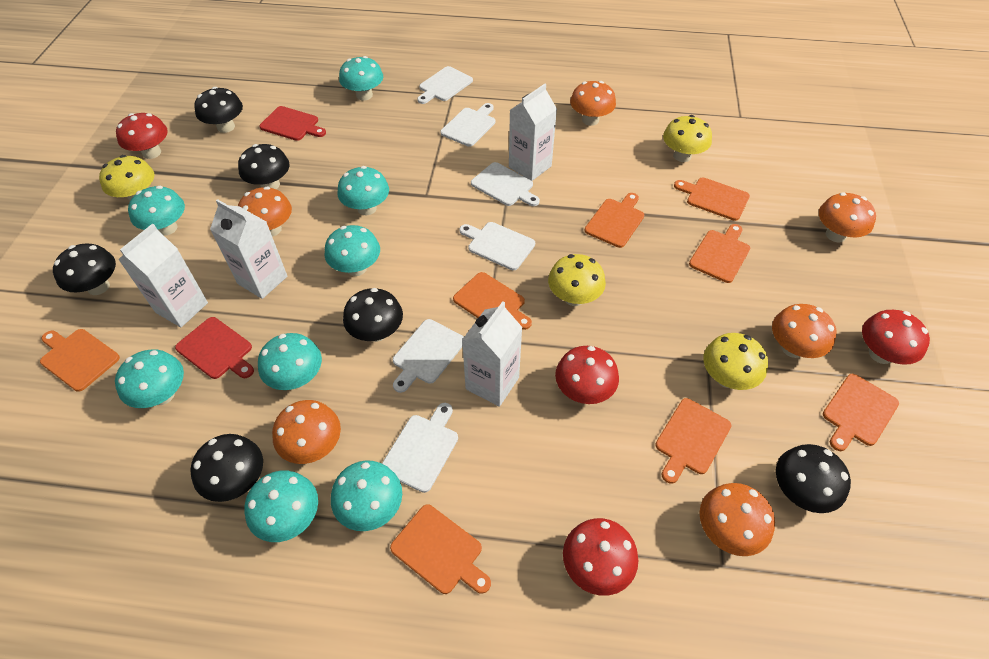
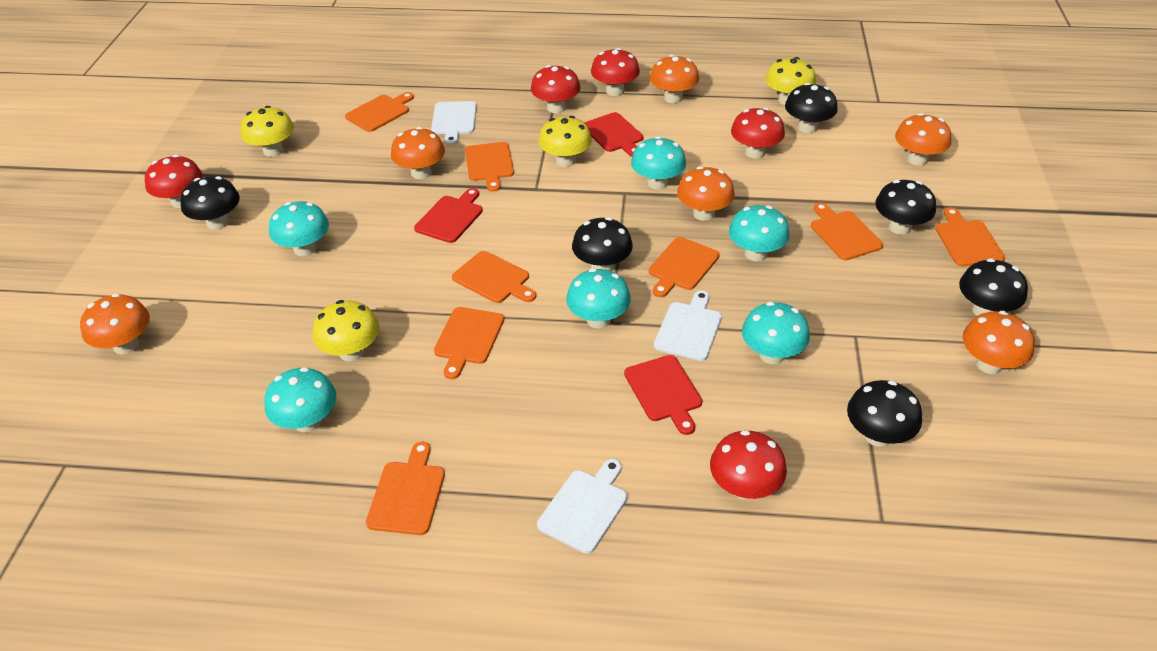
red cutting board: [175,317,254,379] [259,106,326,141] = 2 -> [414,188,483,243] [584,112,643,157] [624,355,702,435] = 3
red mushroom: [116,113,168,159] [555,346,619,404] [563,518,638,596] [862,310,930,365] = 4 -> [145,155,203,208] [531,65,580,113] [591,48,640,96] [710,430,787,500] [731,107,785,158] = 5
turquoise mushroom: [115,349,184,408] [128,186,185,236] [244,470,318,542] [258,333,322,390] [324,225,380,276] [331,460,402,531] [338,166,389,215] [339,56,383,101] = 8 -> [265,367,336,432] [269,201,329,256] [566,268,631,329] [631,136,686,190] [729,205,790,261] [742,302,810,364] = 6
white carton: [118,223,208,327] [210,199,287,299] [462,301,523,407] [509,84,557,181] = 4 -> none = 0
white cutting board: [382,403,458,493] [393,319,464,393] [417,66,473,104] [441,103,495,147] [460,222,535,270] [471,162,540,206] = 6 -> [431,101,477,145] [537,459,627,554] [654,291,722,361] = 3

